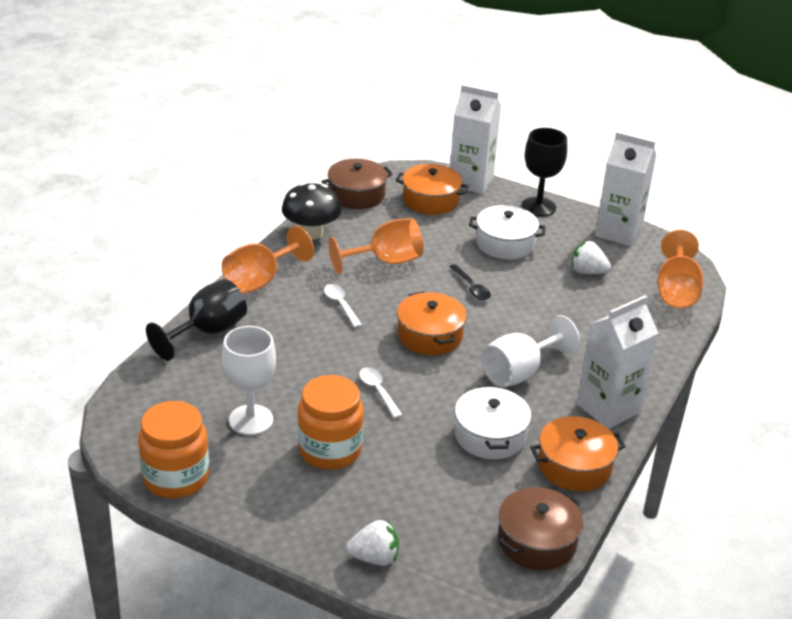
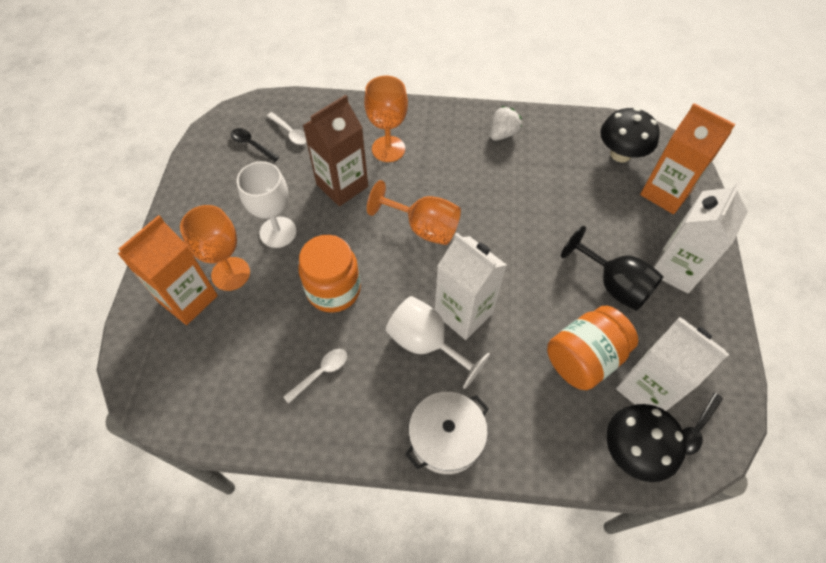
black goblet: [146,279,247,361] [521,128,567,217] = 2 -> [561,226,664,311] = 1
black mushroom: [282,183,342,240] = 1 -> [600,108,660,162] [606,404,687,482] = 2
black spoon: [449,264,491,300] = 1 -> [231,128,279,162] [683,393,723,455] = 2
brown carton: none = 0 -> [303,95,368,206] = 1
brown pot: [321,159,393,209] [498,487,583,570] = 2 -> none = 0
orange carton: none = 0 -> [118,215,218,325] [640,103,736,214] = 2
orange pot: [395,164,469,215] [397,291,467,355] [530,416,626,491] = 3 -> none = 0
white pot: [454,385,531,459] [469,205,546,259] = 2 -> [405,392,489,474] = 1
white strawberry: [346,520,399,566] [572,241,611,274] = 2 -> [490,106,522,141] = 1

